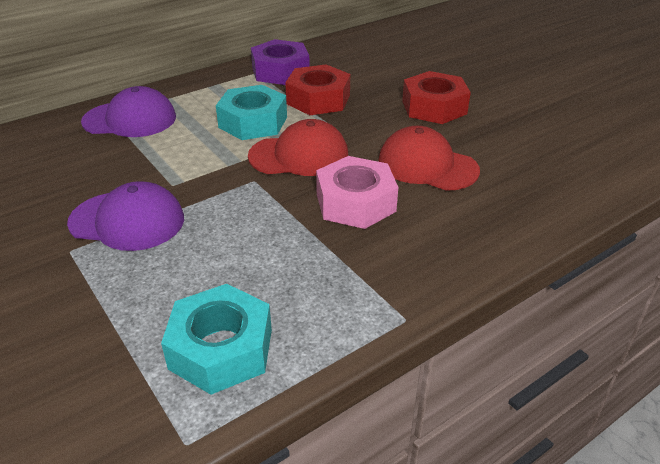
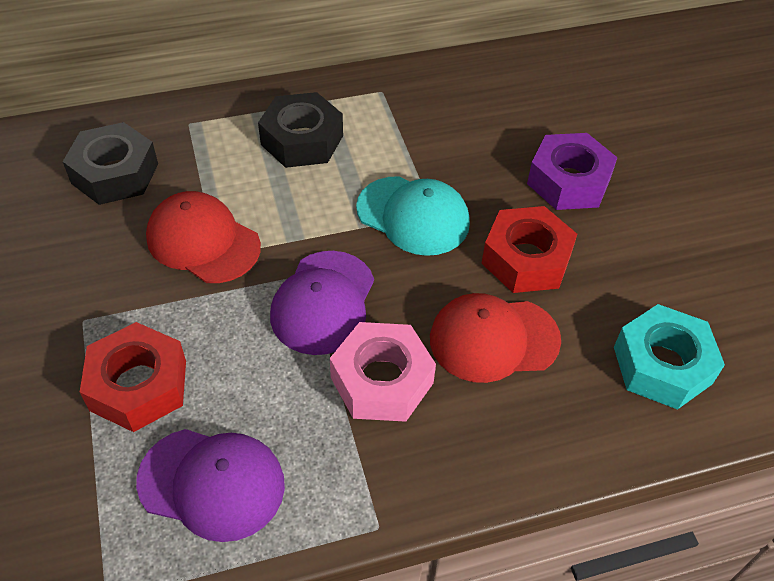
black nut: none = 0 -> [63,122,158,205] [258,92,343,168] = 2
turquoise cap: none = 0 -> [356,176,470,256] = 1
turquoise nut: [161,284,272,395] [216,85,287,140] = 2 -> [614,304,725,410] = 1

